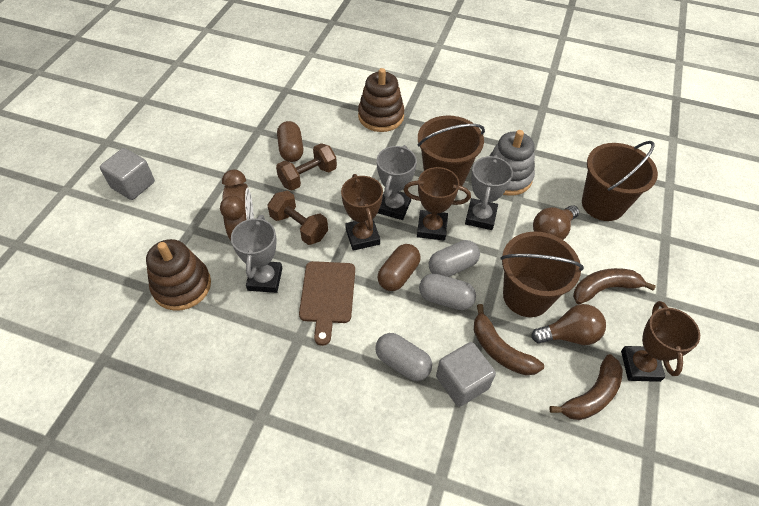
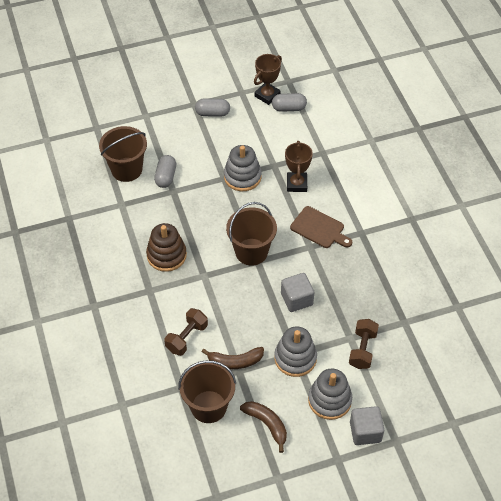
brown banana: [474,304,544,375] [549,354,623,420] [573,268,656,304] = 3 -> [202,347,264,369] [240,401,287,453] = 2
brown capsule: [277,121,303,162] [377,244,421,291] = 2 -> none = 0
brown clock: [220,170,254,240] = 1 -> none = 0
brown light bulb: [531,304,606,345] [533,205,579,240] = 2 -> none = 0
brown stacking toy: [146,239,211,311] [358,68,405,132] = 2 -> [146,223,187,272] = 1
brown trophy: [341,174,383,251] [404,167,471,241] [621,301,700,382] = 3 -> [254,54,282,105] [285,141,313,192] = 2
grey stacking toy: [490,130,535,196] = 1 -> [224,145,262,191] [274,326,317,377] [308,368,352,420] = 3
grey trophy: [231,215,282,293] [377,145,417,220] [465,155,513,230] = 3 -> none = 0

